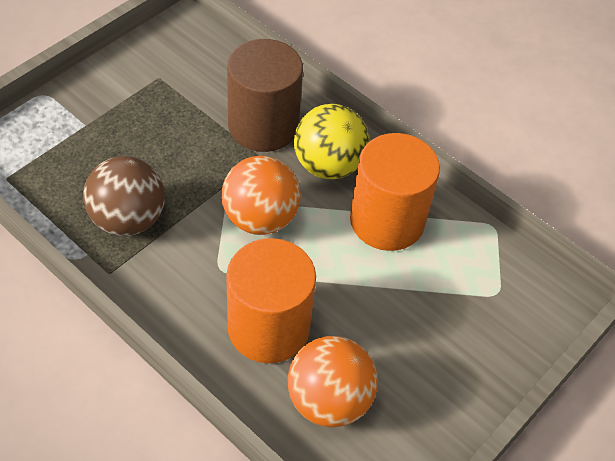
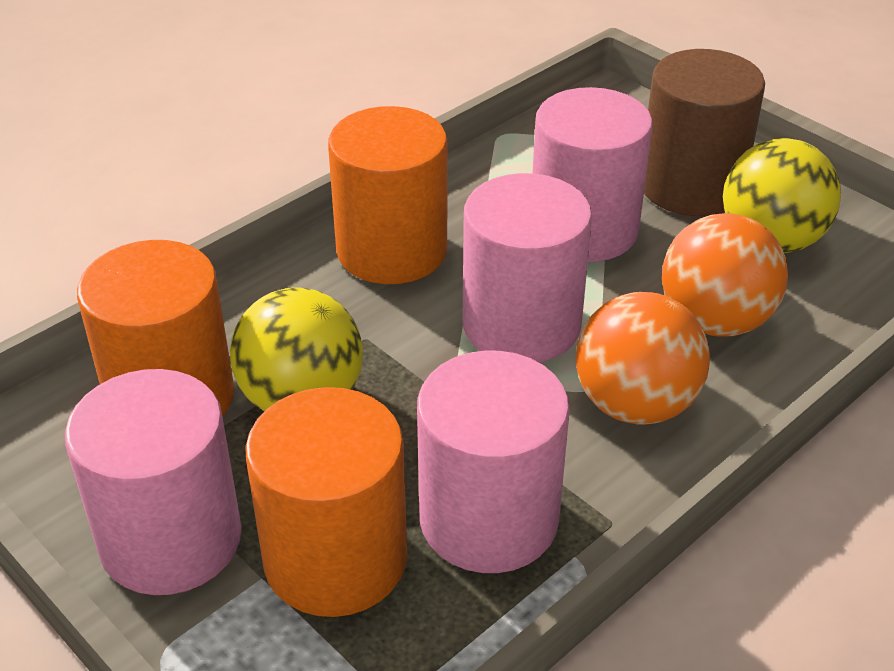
brown ball: [83,156,165,236] = 1 -> none = 0
orange cylinder: [226,238,316,363] [350,133,440,251] = 2 -> [77,240,234,417] [245,387,407,617] [328,106,447,284] = 3
pink cylinder: none = 0 -> [65,369,242,595] [417,351,570,573] [462,173,592,362] [532,87,653,262] = 4
yellow ball: [294,104,369,179] = 1 -> [230,287,363,411] [723,138,841,253] = 2

